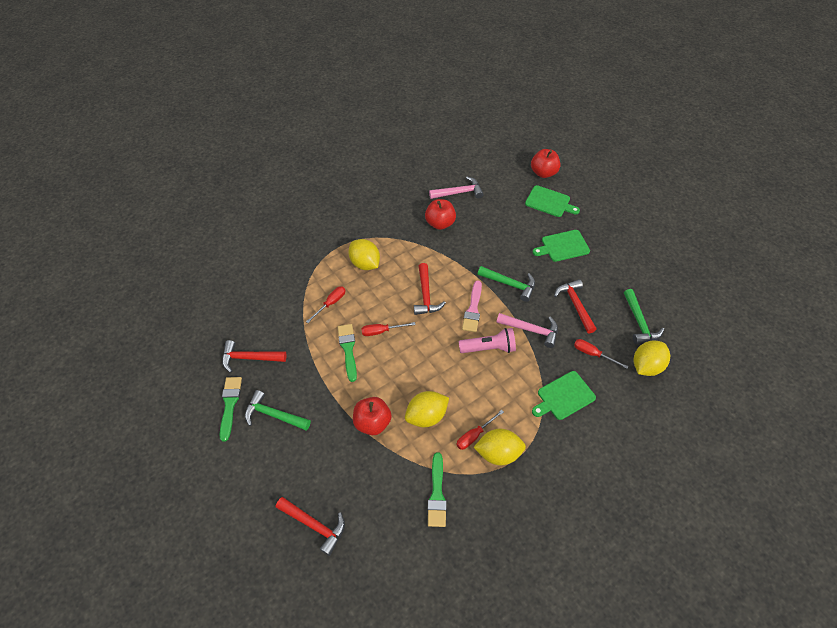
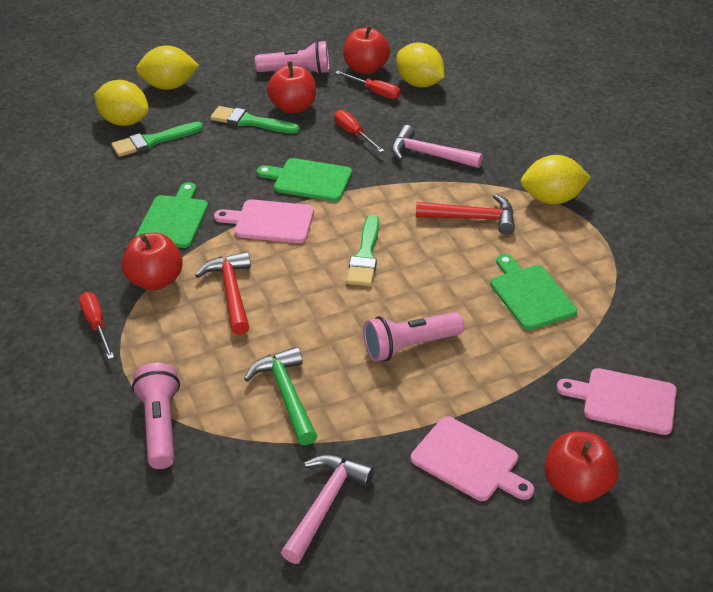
green hammer: [245,390,311,431] [478,266,535,302] [624,289,664,344] = 3 -> [244,347,317,445] = 1
pink brush: [462,280,482,332] = 1 -> none = 0
pink cutting board: none = 0 -> [214,199,314,243] [411,416,534,501] [557,368,676,435] = 3
pink flashlight: [459,328,516,353] = 1 -> [132,363,180,469] [255,40,329,74] [363,312,464,362] = 3
red apple: [353,397,392,435] [425,199,456,230] [531,149,560,178] = 3 -> [121,232,183,291] [267,61,316,114] [343,25,390,74] [544,432,619,503] = 4
red hammer: [222,340,286,373] [276,497,345,556] [414,263,446,315] [554,279,597,334] = 4 -> [195,252,251,335] [416,194,515,234] = 2
red screwdriver: [306,286,346,323] [361,322,416,336] [456,410,504,450] [574,339,628,369] = 4 -> [79,292,114,359] [334,110,384,153] [335,71,401,99] = 3

